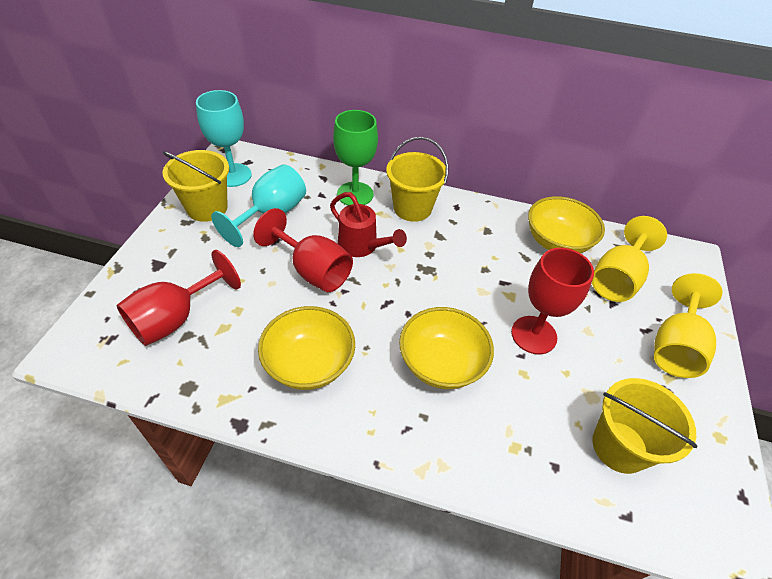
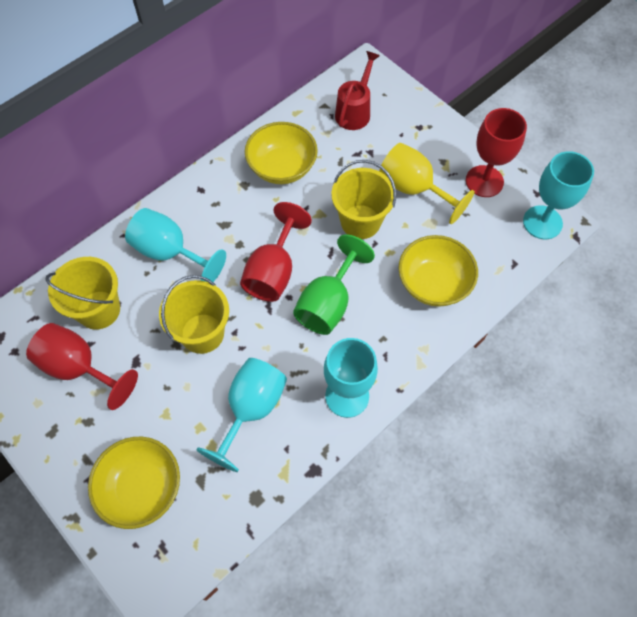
turquoise goblet: [196,90,252,187] [211,164,306,247] = 2 -> [125,208,226,282] [196,358,287,472] [324,338,378,418] [523,151,594,239] = 4
yellow goblet: [592,216,667,302] [654,273,722,378] = 2 -> [379,143,475,224] = 1

